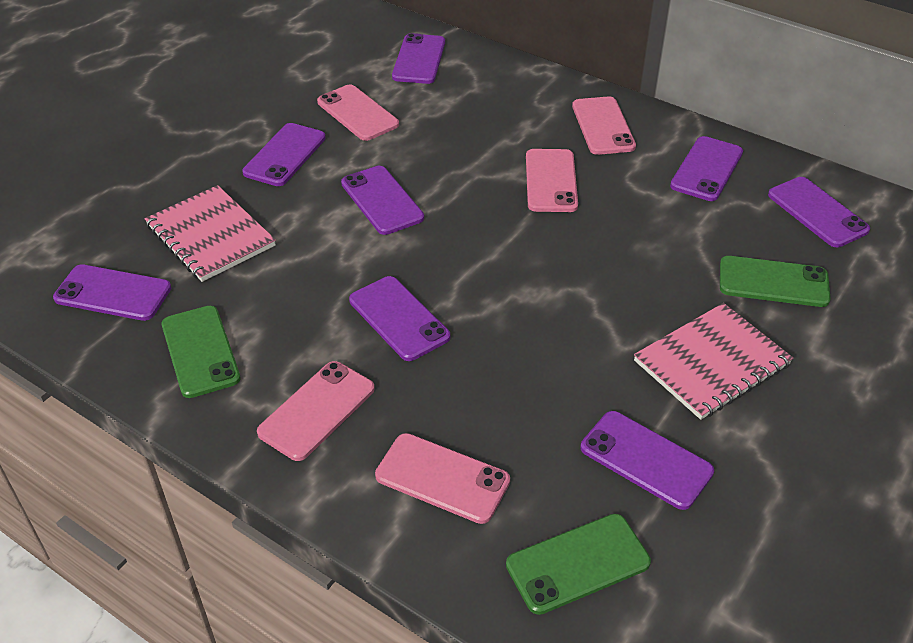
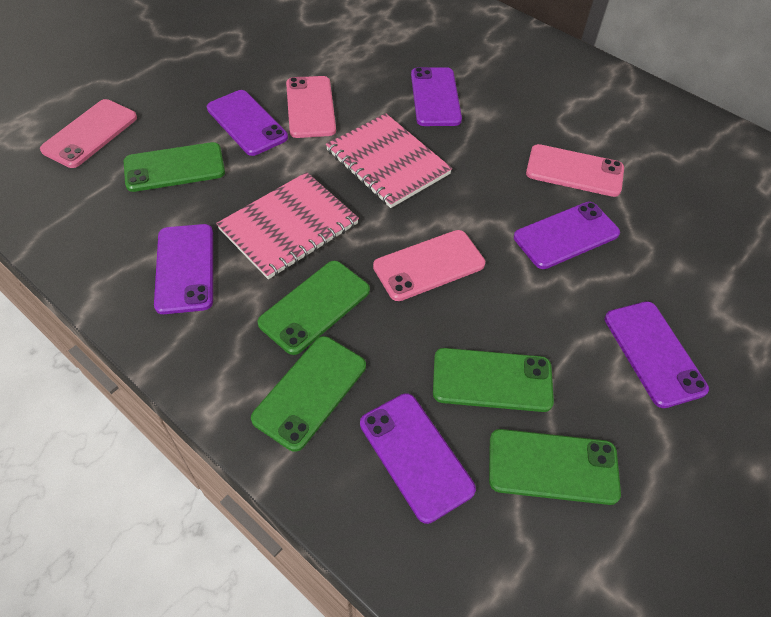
green phone: [161,306,241,398] [506,514,651,615] [720,256,831,307] = 3 -> [124,142,225,192] [251,336,366,452] [257,261,370,355] [433,348,554,412] [489,429,621,505] = 5
pink phone: [257,361,375,461] [317,84,399,141] [375,433,510,524] [526,149,578,212] [572,96,636,155] = 5 -> [40,99,137,168] [286,76,336,138] [373,230,485,301] [526,144,624,197] = 4
purple phone: [53,264,171,321] [242,123,326,186] [341,166,424,235] [349,276,450,361] [392,33,445,84] [581,411,714,510] [670,136,743,201] [768,177,870,247] = 8 -> [154,224,213,314] [207,90,288,156] [360,393,476,524] [411,67,462,126] [514,202,620,269] [605,301,709,408] = 6

